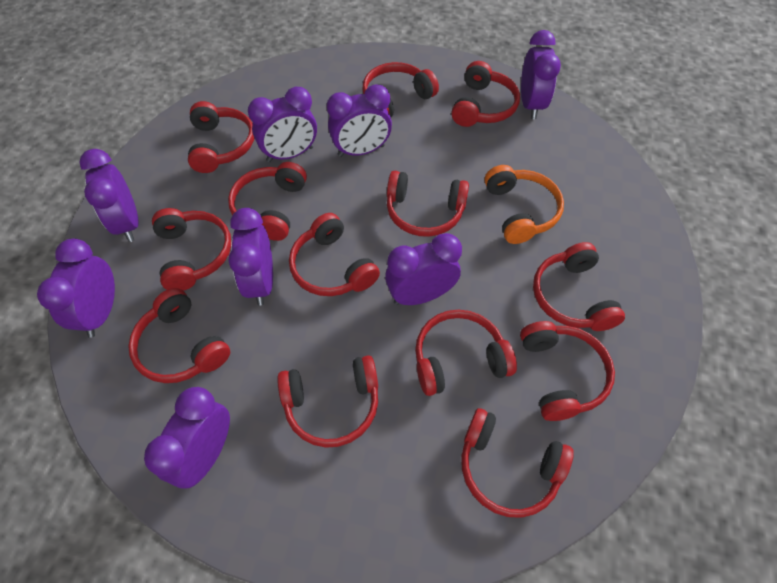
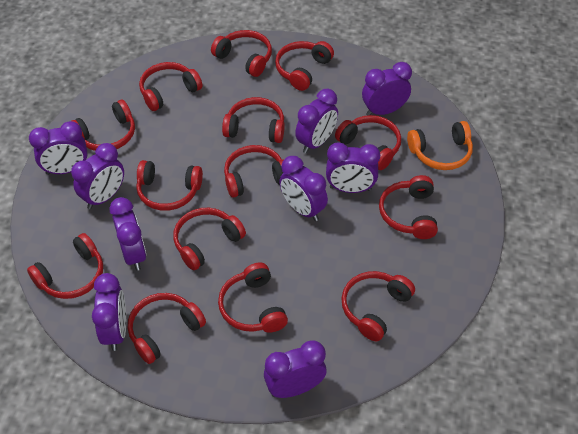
purple clock: [37,239,115,338] [79,149,138,242] [144,387,230,489] [228,208,273,306] [248,86,317,162] [327,84,392,157] [385,233,462,305] [521,30,561,119] = 8 -> [29,121,88,175] [71,143,124,209] [92,273,126,351] [110,197,146,271] [264,340,326,398] [279,156,328,221] [295,89,338,154] [326,142,380,193] [362,62,412,116] = 9
red headphones: [128,288,230,383] [152,208,231,291] [188,101,254,173] [228,162,307,241] [277,355,378,448] [289,213,380,296] [362,62,439,117] [387,171,469,237] [415,310,517,396] [451,61,520,127] [461,408,574,518] [520,321,615,421] [533,242,625,331] = 13 -> [27,233,103,299] [72,100,135,151] [128,293,206,364] [136,160,203,211] [139,62,202,111] [173,208,246,270] [211,30,272,77] [218,263,288,333] [222,97,285,143] [224,145,283,198] [275,41,334,91] [335,115,401,170] [341,271,415,341] [379,175,438,239] = 14

